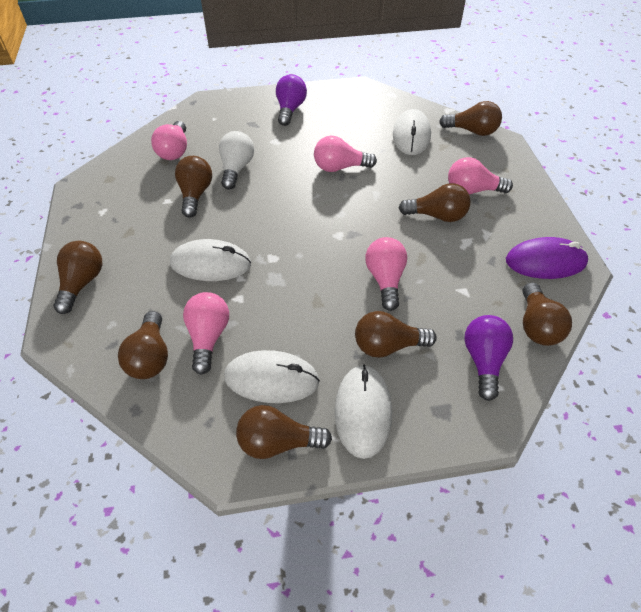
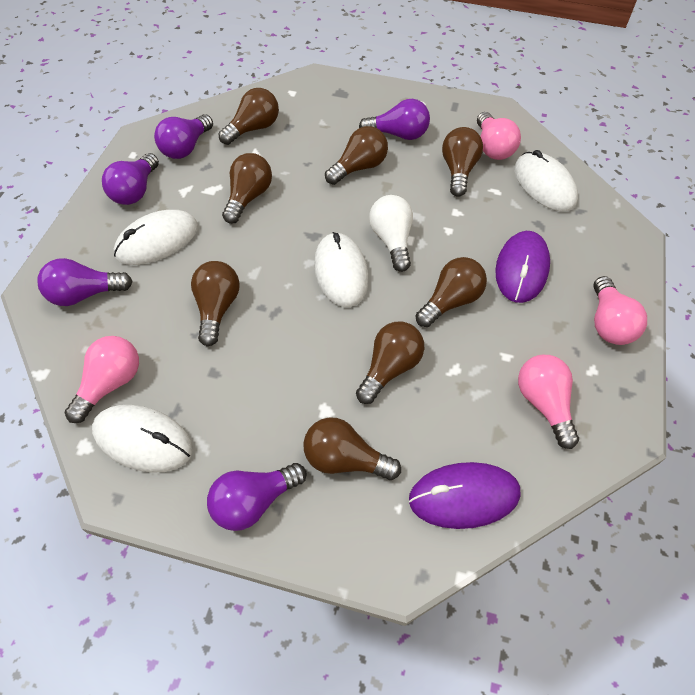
pink light bulb: [151,121,187,160] [183,292,229,375] [314,136,377,172] [365,237,407,311] [448,157,513,195] = 5 -> [65,336,139,423] [477,112,521,160] [518,355,579,449] [593,276,647,345] = 4
purple light bulb: [276,74,307,126] [464,315,513,401] = 2 -> [37,258,133,306] [102,153,159,205] [154,114,213,159] [207,463,307,531] [359,99,430,140] = 5
purple mouse: [506,237,588,279] = 1 -> [409,462,521,529] [495,231,550,303] = 2

